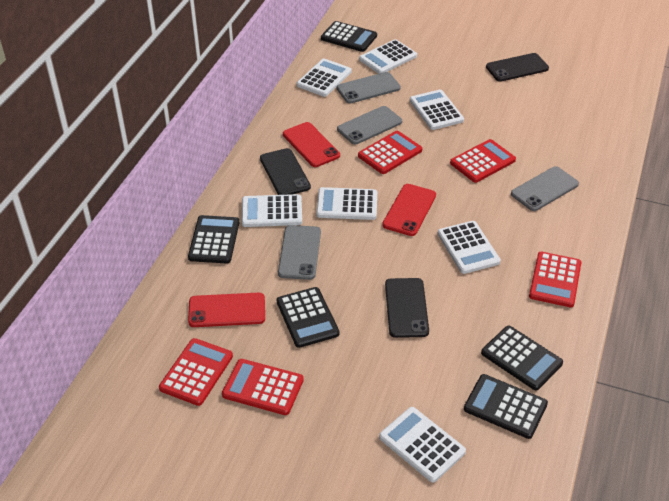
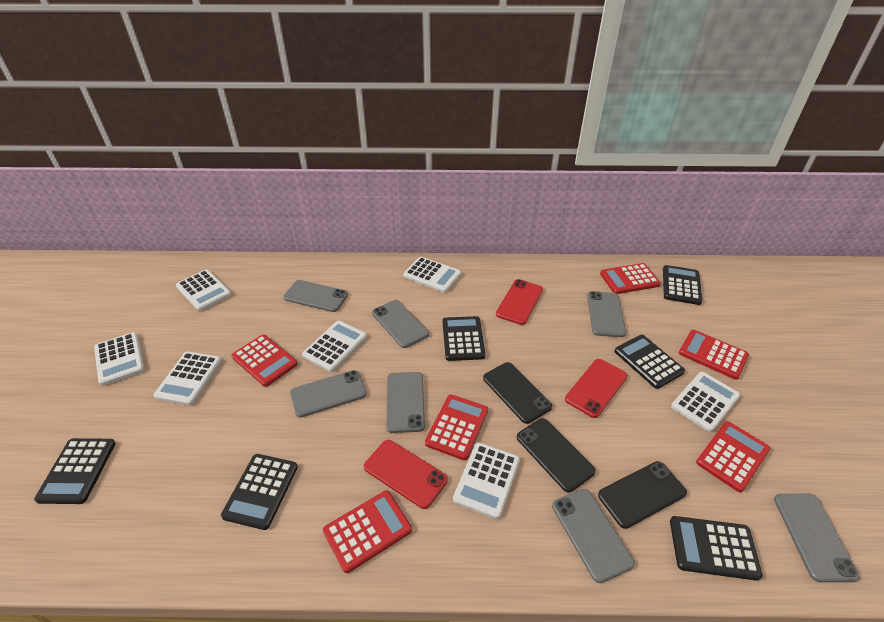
black calculator: [188,215,239,264] [277,287,340,348] [321,21,377,52] [464,374,548,439] [481,326,563,391] = 5 -> [34,438,116,504] [221,454,298,530] [443,316,485,361] [614,335,685,389] [663,265,702,305] [670,516,763,581] = 6
grey phone: [278,225,321,280] [337,72,401,103] [337,106,402,144] [511,166,579,211] = 4 -> [283,280,348,312] [290,370,367,418] [372,300,429,348] [386,372,425,433] [552,489,635,583] [587,291,626,337] [774,494,860,582] = 7
red calculator: [159,338,233,406] [222,359,304,415] [358,131,422,174] [450,139,516,183] [529,252,582,307] = 5 -> [232,334,298,387] [323,490,412,573] [425,395,488,460] [600,263,661,294] [679,330,749,380] [696,421,771,493] = 6

